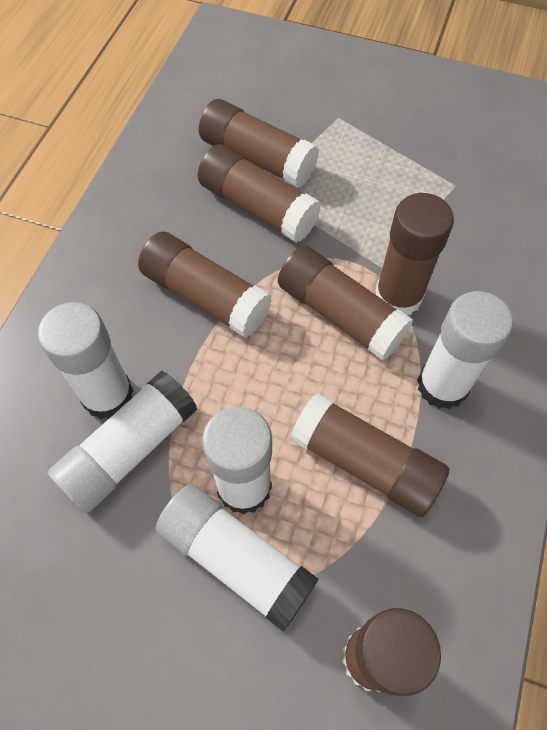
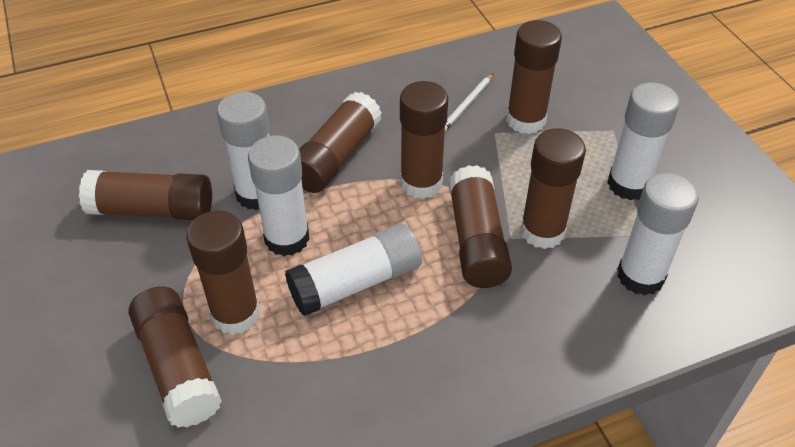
brown glue stick: [138,232,272,338] [198,144,321,243] [199,99,319,188] [278,246,413,361] [290,393,449,517] [342,608,441,696] [375,193,454,315] = 7 -> [79,170,212,220] [129,286,222,428] [186,210,260,335] [299,92,382,193] [400,81,448,199] [448,165,512,288] [506,20,562,134] [520,128,586,249] = 8
white pencil: none = 0 -> [445,74,493,131] = 1

